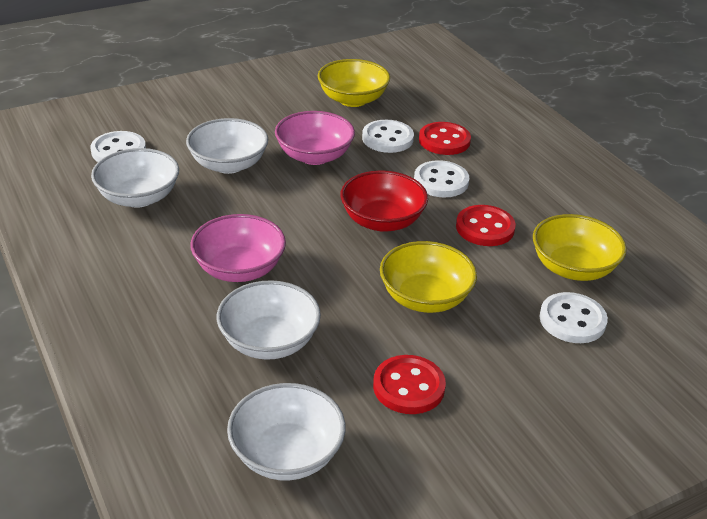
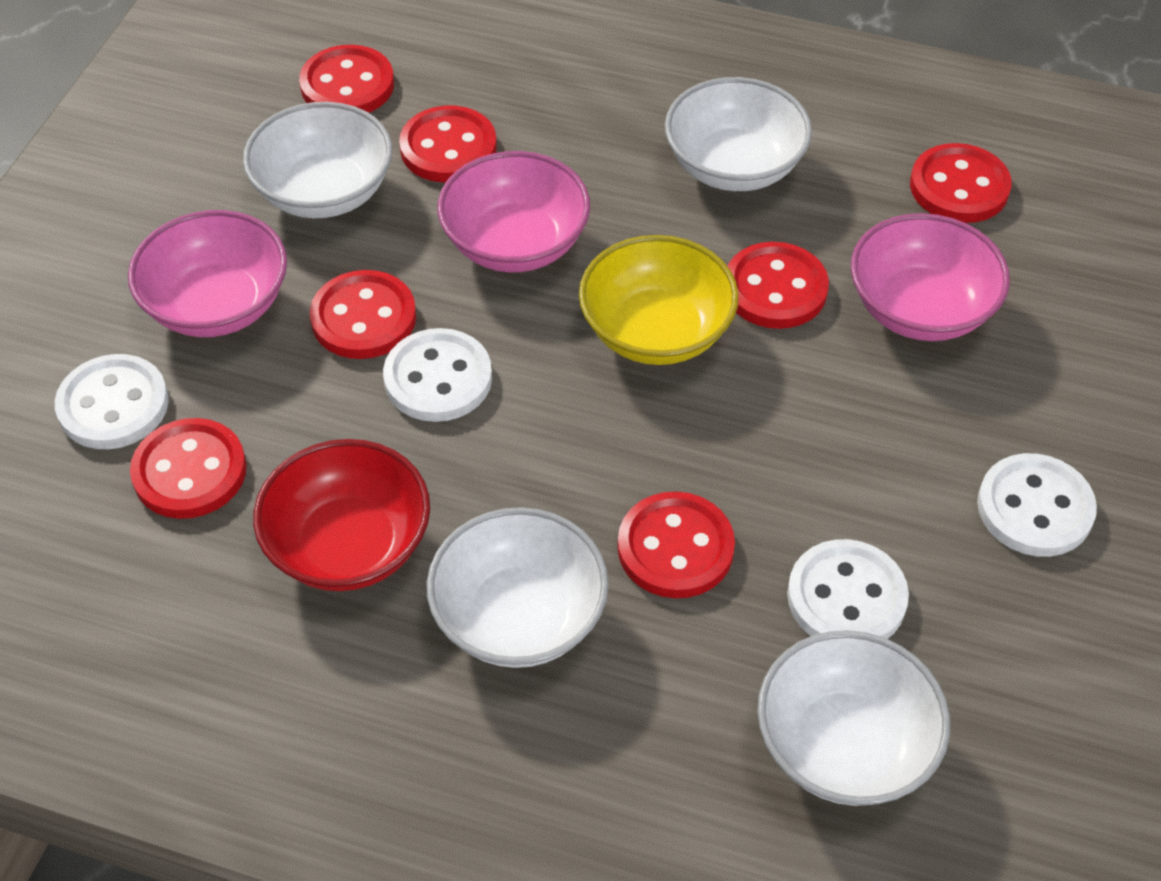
pink bowl: [190,214,286,282] [275,111,355,165] = 2 -> [128,210,287,337] [437,151,590,272] [851,213,1010,341] = 3
red button: [373,355,446,414] [419,122,471,155] [456,205,516,246] = 3 -> [130,418,247,519] [299,45,394,113] [310,270,416,359] [399,106,497,182] [618,492,735,598] [728,242,829,329] [910,143,1012,223] = 7
yellow bowl: [318,59,390,107] [380,241,477,313] [533,214,627,281] = 3 -> [579,235,739,365] = 1

